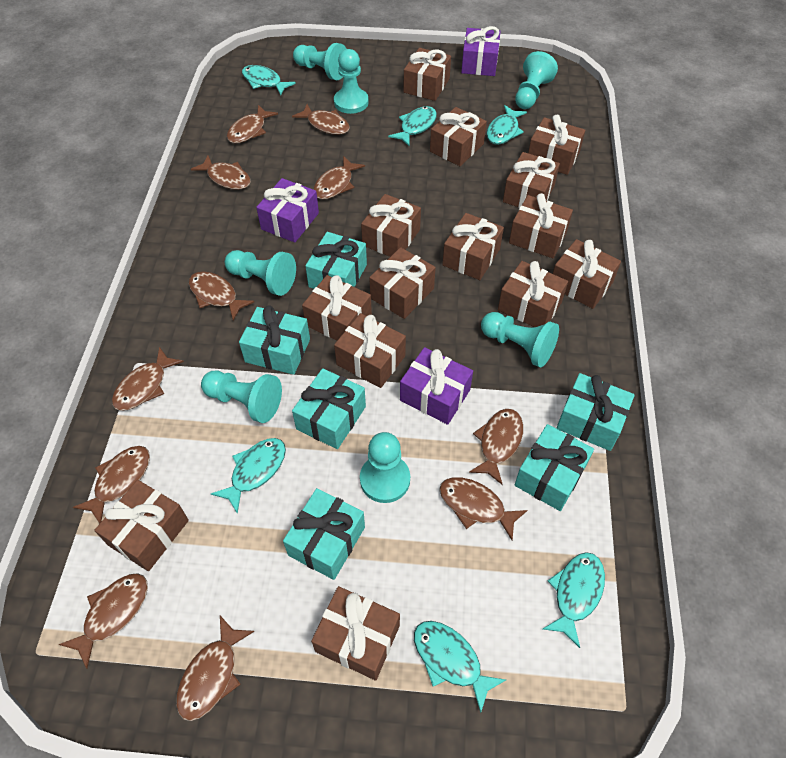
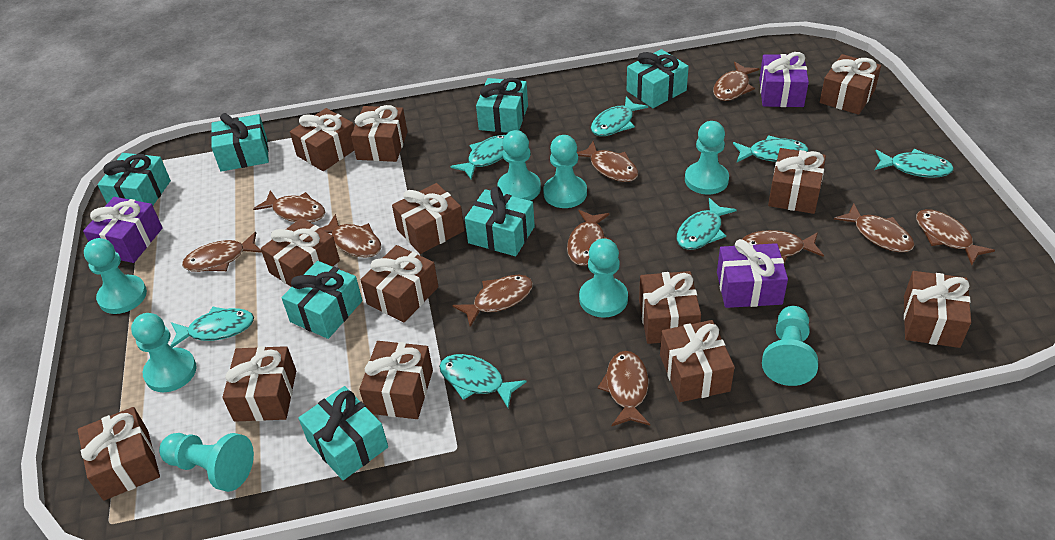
brown gift: [94,480,189,571] [302,275,372,341] [311,586,400,680] [334,313,406,388] [361,194,421,257] [369,247,436,319] [403,48,451,101] [430,107,487,166] [442,213,504,280] [498,261,568,327] [503,152,560,208] [509,193,573,258] [528,115,585,175] [553,239,621,309] = 14 -> [77,407,160,501] [222,346,296,422] [261,218,340,287] [290,108,354,171] [351,105,407,162] [359,341,433,419] [360,245,439,323] [392,183,465,254] [639,271,701,344] [660,320,735,402] [768,148,826,214] [820,54,881,115] [904,271,971,348] = 13
turquoise fish: [211,438,286,514] [242,65,296,95] [388,106,437,146] [414,621,506,713] [487,105,527,145] [543,552,605,648] = 6 -> [170,307,254,348] [439,354,527,408] [451,135,505,179] [591,96,648,136] [677,198,736,250] [733,135,808,162] [875,149,954,178] = 7
turquoise gift: [239,305,310,375] [283,488,365,580] [292,368,366,449] [305,232,367,289] [515,424,594,511] [556,373,635,451] = 6 -> [98,153,171,205] [211,113,269,172] [281,261,362,339] [298,386,388,480] [465,186,535,256] [476,78,528,133] [627,49,689,108] = 7
turquoise pawn: [201,371,282,423] [225,250,296,296] [293,43,346,80] [334,49,369,114] [360,432,410,503] [481,312,559,367] [515,51,558,109] = 7 -> [84,238,147,314] [131,313,197,392] [159,433,254,492] [497,130,541,201] [543,135,587,208] [579,238,628,318] [685,121,729,195] [762,306,818,386] = 8

